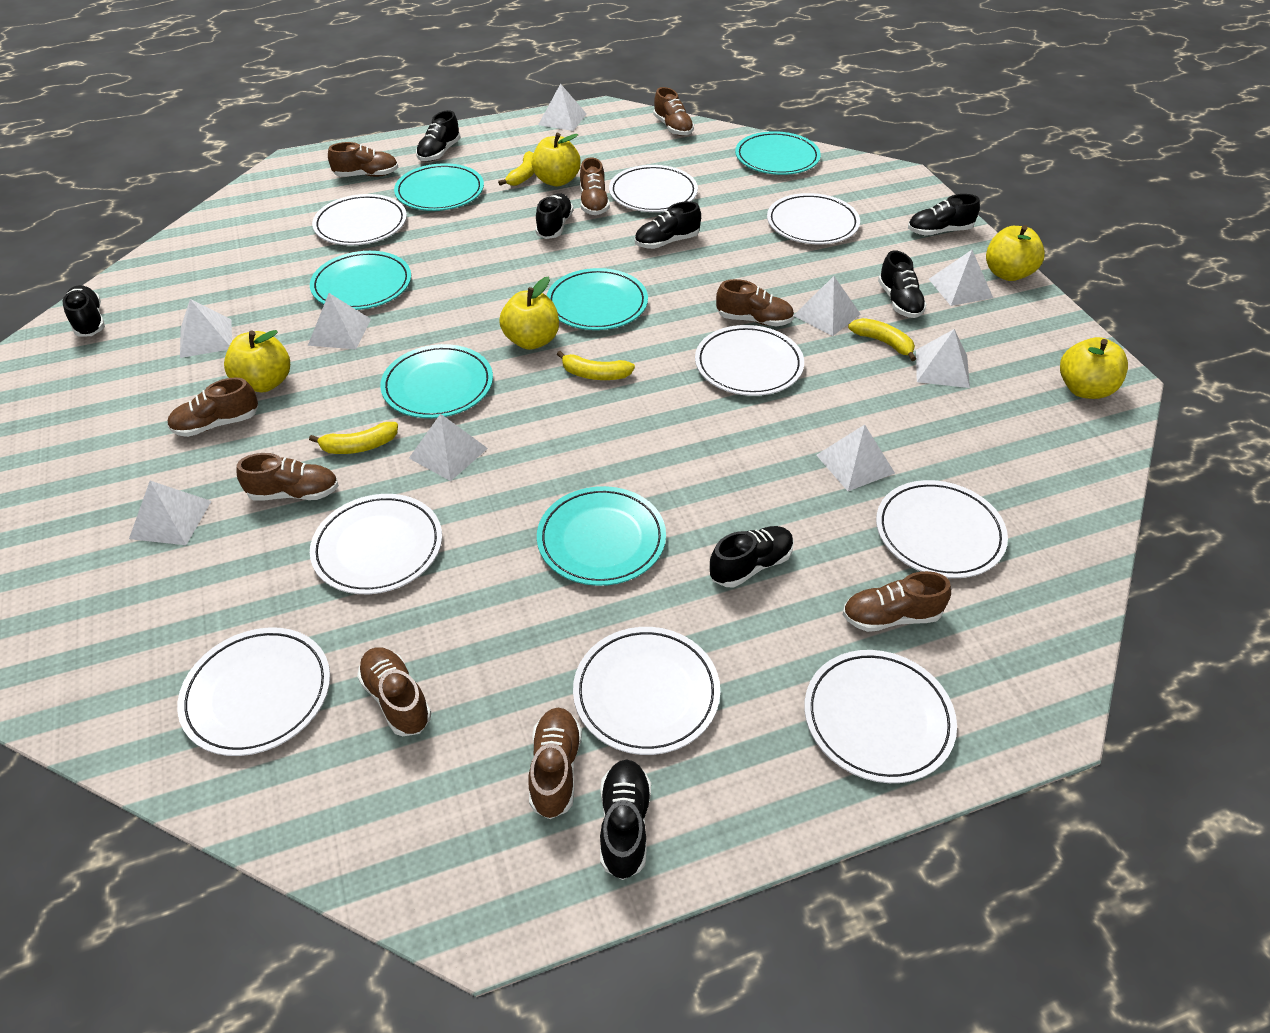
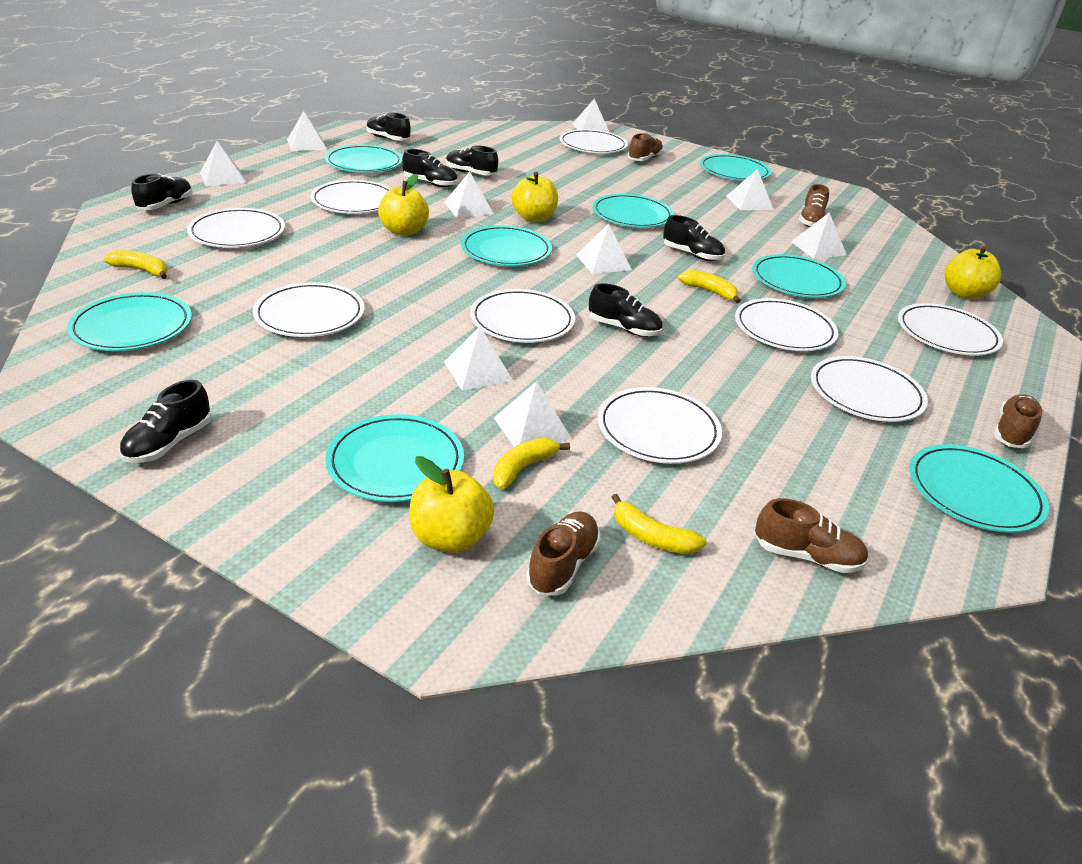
black shoe: [63,285,105,337] [416,110,461,162] [535,193,573,239] [600,760,651,880] [635,201,701,249] [709,526,794,587] [878,251,927,318] [908,194,980,236] = 8 -> [119,380,212,463] [131,174,192,210] [366,113,411,141] [402,149,458,187] [446,145,498,176] [589,283,663,337] [663,215,725,261] = 7
brown shoe: [167,377,258,437] [237,453,339,501] [328,142,398,177] [357,647,431,736] [528,707,582,819] [580,157,610,215] [653,87,694,136] [716,279,794,326] [843,571,951,632] = 9 -> [526,511,600,596] [628,133,663,161] [755,498,869,573] [799,184,829,227] [994,394,1042,448] = 5
turquoise plate: [310,251,411,310] [380,344,493,418] [394,163,484,211] [537,486,666,586] [547,268,648,330] [735,131,821,175] = 6 -> [67,292,192,351] [325,145,403,173] [325,414,464,502] [461,225,552,266] [592,194,674,228] [700,154,771,181] [752,254,846,298] [909,444,1049,533] = 8
yellow apple: [224,330,290,392] [499,277,559,350] [532,133,581,186] [986,225,1045,281] [1060,337,1128,399] = 5 -> [378,174,429,236] [410,456,494,553] [512,172,558,222] [945,246,1001,299] = 4

